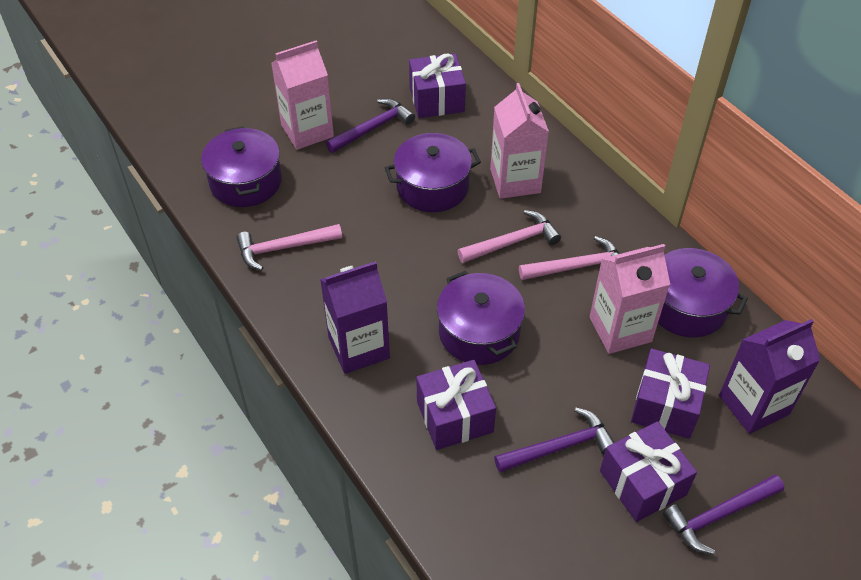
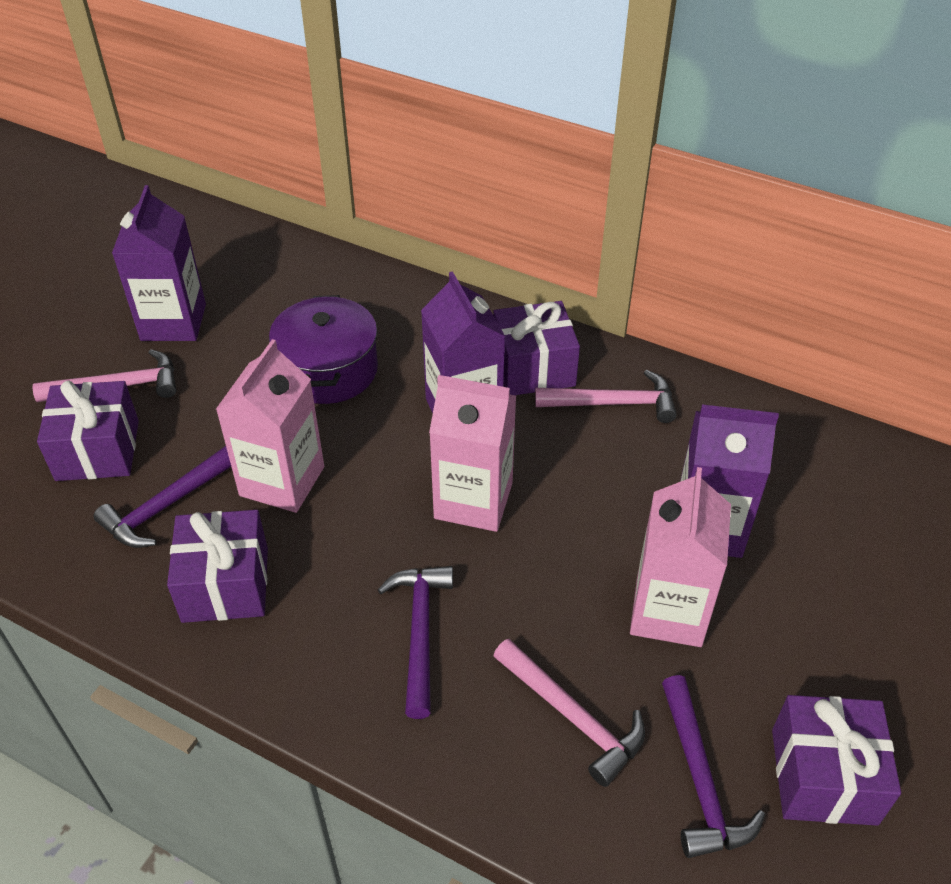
purple carton: [320,261,390,374] [719,319,820,434] = 2 -> [112,185,206,341] [421,271,506,413] [680,404,779,558] = 3
purple pot: [201,126,282,207] [385,133,481,212] [437,271,525,365] [658,248,748,338] = 4 -> [269,295,378,404] = 1

